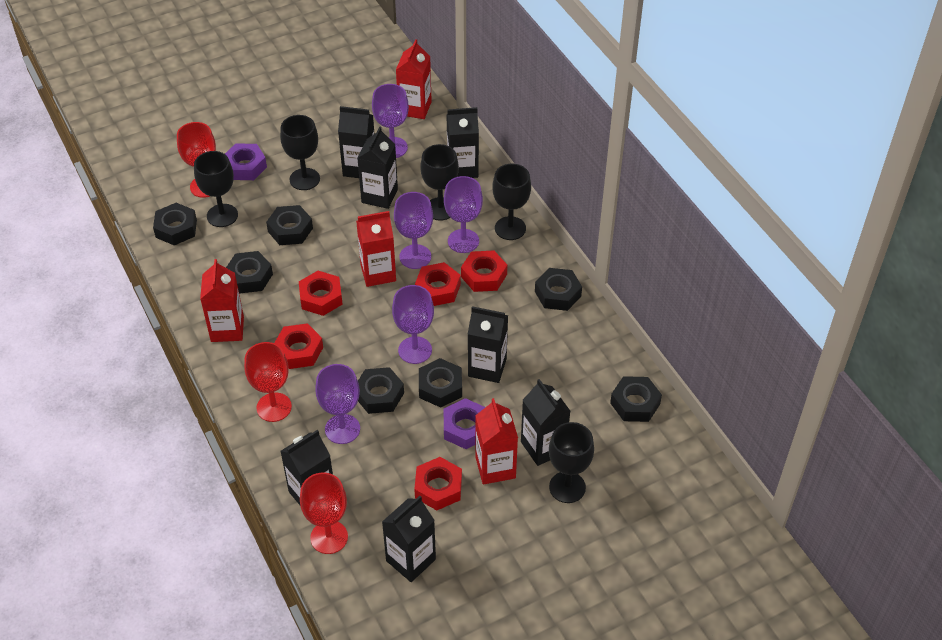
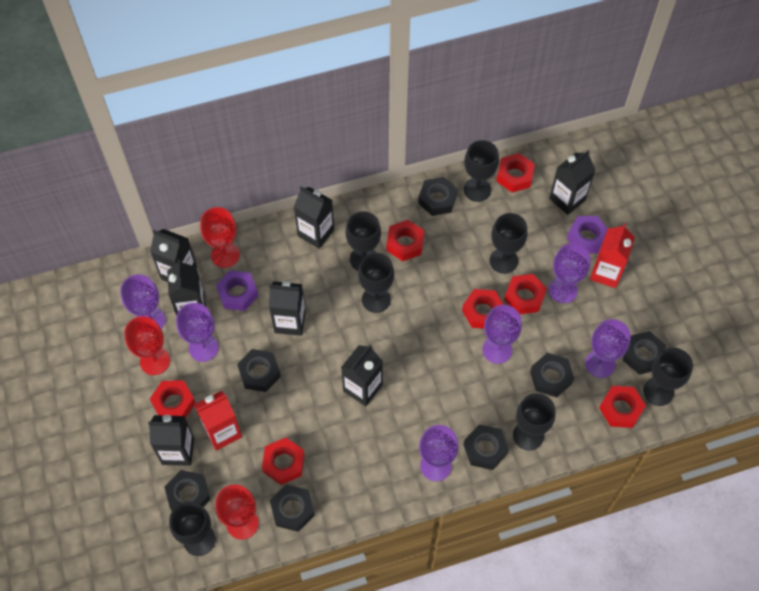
black goblet: [194,151,238,227] [280,115,320,190] [420,144,459,221] [492,164,531,240] [549,422,594,503] = 5 -> [169,501,216,556] [345,211,381,271] [358,253,394,313] [464,140,499,202] [490,213,527,274] [513,393,555,451] [643,348,693,406] = 7
purple goblet: [315,364,360,444] [372,84,409,158] [392,285,434,364] [394,192,433,269] [444,176,483,253] = 5 -> [120,274,165,329] [176,303,219,362] [419,425,459,481] [482,305,522,364] [549,243,590,303] [585,319,631,378] = 6
red carton: [200,259,244,342] [356,211,396,287] [396,39,432,119] [475,398,518,485] = 4 -> [194,391,242,451] [590,223,635,288] = 2
red nut: [274,323,323,369] [299,271,343,316] [414,457,462,510] [415,262,461,306] [461,251,507,292] = 5 -> [150,380,196,419] [262,438,305,485] [386,220,424,261] [462,289,504,329] [497,153,535,192] [504,274,547,314] [599,386,646,428] = 7

